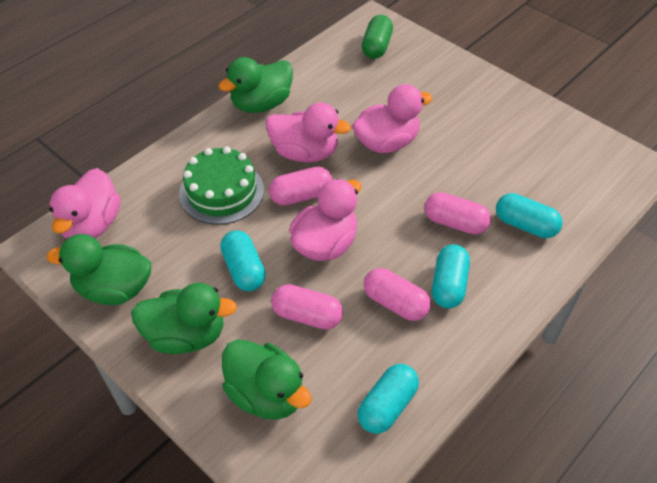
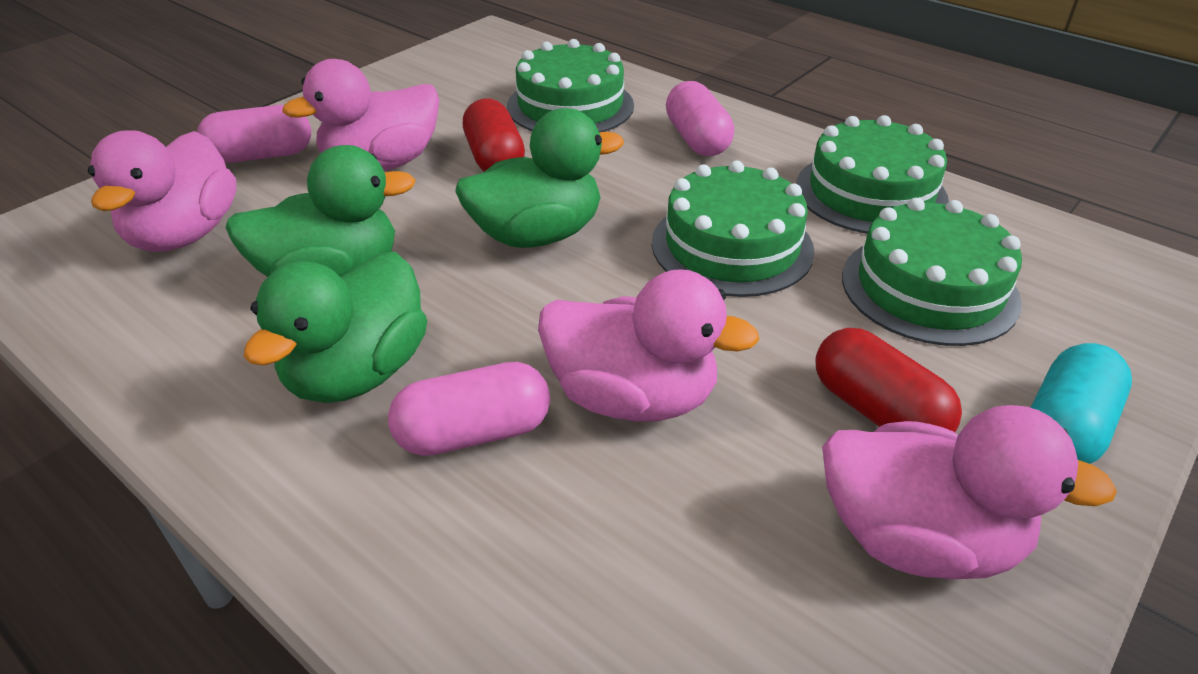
green cake: [179,147,264,225] = 1 -> [507,39,634,132] [652,161,815,297] [796,115,949,234] [842,198,1022,346] = 4
green capsule: [362,15,393,59] = 1 -> none = 0
green duck: [47,234,151,305] [131,283,237,354] [218,57,293,113] [222,339,312,420] = 4 -> [225,145,416,277] [243,252,427,403] [455,108,624,248] = 3
pink capsule: [269,167,333,206] [271,284,343,330] [364,268,431,321] [425,192,491,235] = 4 -> [197,105,311,163] [388,362,550,456] [666,81,734,156] = 3
red capsule: none = 0 -> [463,98,525,171] [815,328,962,432] = 2
turquoise capsule: [220,231,266,291] [357,364,419,434] [432,244,470,309] [496,193,563,238] = 4 -> [1030,343,1132,464] = 1

